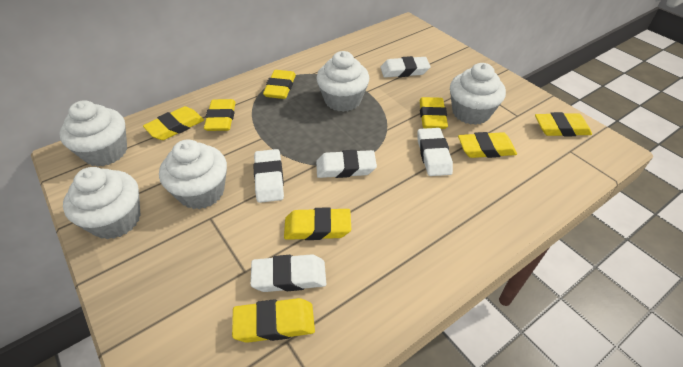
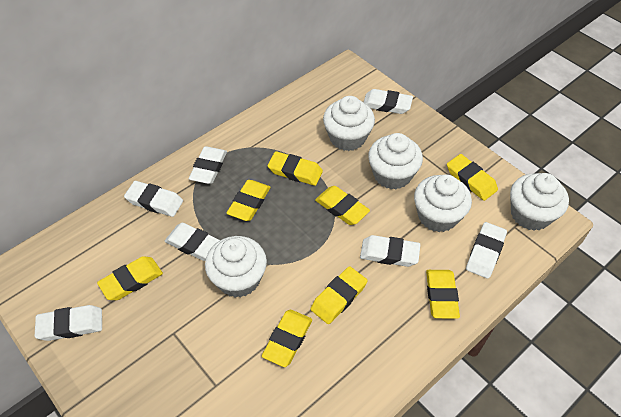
white eraser: [250,254,326,292] [254,149,284,203] [316,150,377,178] [380,56,431,77] [417,128,453,176] = 5 -> [35,305,102,341] [124,181,183,217] [165,223,220,261] [189,146,227,184] [360,235,420,267] [363,89,413,114] [466,222,507,279] = 7

